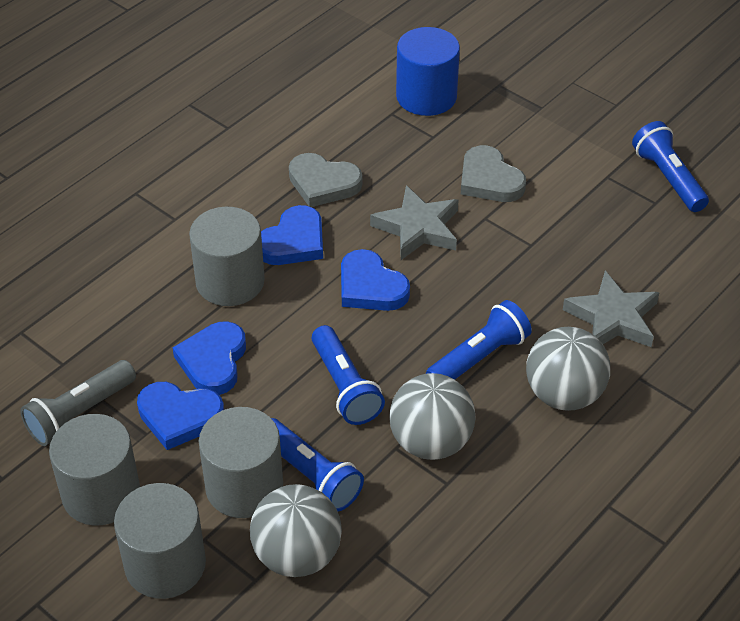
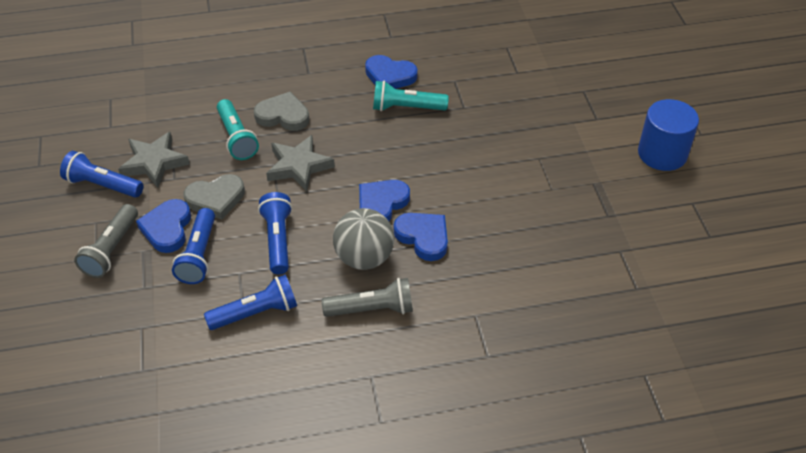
grey ball: [250,484,342,577] [389,373,476,460] [526,327,610,411] = 3 -> [333,208,394,270] = 1
grey cylinder: [49,414,140,526] [114,483,206,599] [189,207,265,306] [199,407,283,518] = 4 -> none = 0
grey flashlight: [20,360,136,446] = 1 -> [74,204,138,278] [322,278,413,317] = 2
turquoise flashlight: none = 0 -> [217,99,259,160] [373,80,449,111] = 2

